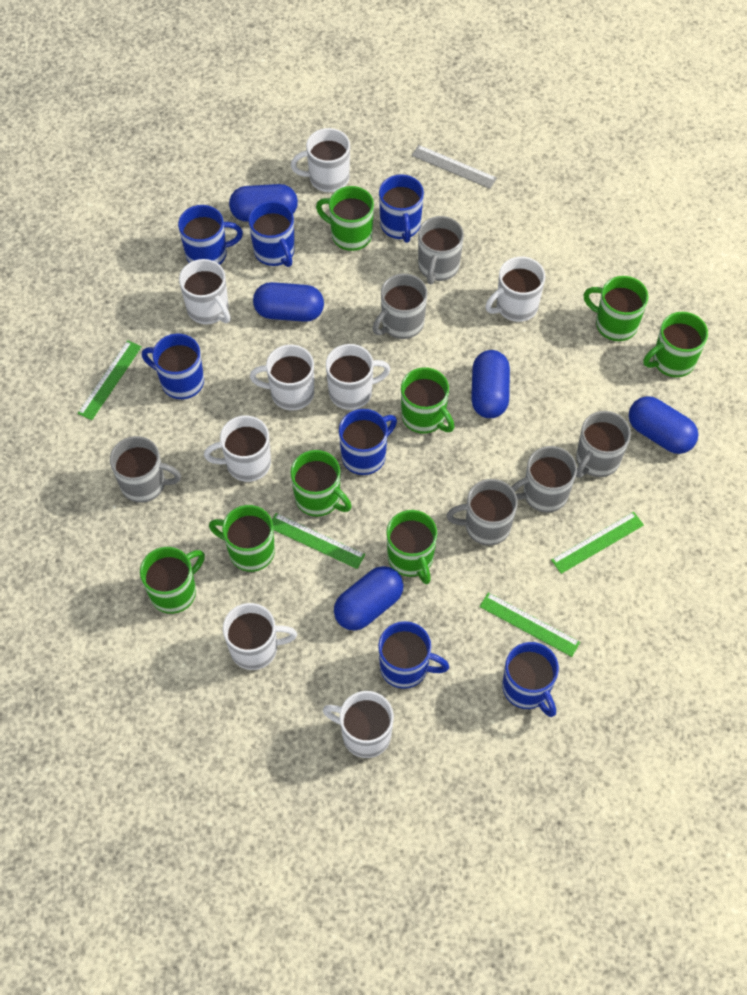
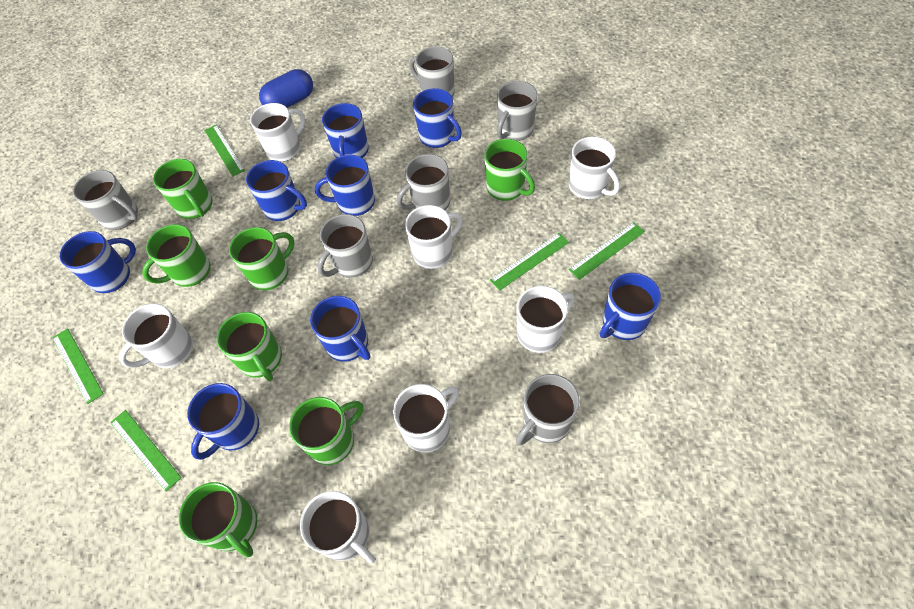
blue capsule: [229,184,298,222] [253,282,324,322] [334,566,403,630] [471,350,510,418] [629,396,698,454] = 5 -> [259,69,313,108] = 1
blue mug: [142,334,204,399] [178,205,243,265] [248,201,295,267] [339,409,397,475] [378,621,449,689] [379,174,424,243] [502,642,559,717] = 7 -> [60,231,136,293] [187,383,259,460] [246,160,307,221] [310,296,371,362] [315,155,375,216] [322,103,369,158] [413,88,462,148] [600,273,661,340] = 8
green mug: [140,547,205,614] [209,505,275,572] [290,450,352,517] [316,186,374,251] [386,510,437,584] [401,367,455,434] [583,276,648,341] [644,312,708,377] = 8 -> [142,224,211,287] [153,159,213,219] [179,482,257,557] [217,312,282,381] [229,227,294,290] [289,397,363,465] [484,139,535,201] = 7
green ruler: [78,340,142,420] [272,513,365,569] [479,592,580,657] [551,512,644,574] = 4 -> [52,328,104,404] [110,410,182,491] [204,125,245,176] [490,233,569,290] [568,222,645,280] = 5
grey ruler: [412,145,497,189] = 1 -> none = 0
white mug: [179,259,231,324] [204,415,271,482] [223,603,297,670] [250,345,314,411] [291,128,350,192] [323,691,394,758] [326,344,390,410] [485,257,545,322] = 8 -> [119,304,193,368] [250,103,305,162] [300,491,375,564] [393,384,459,453] [405,205,463,269] [517,286,575,353] [569,137,620,199] = 7

